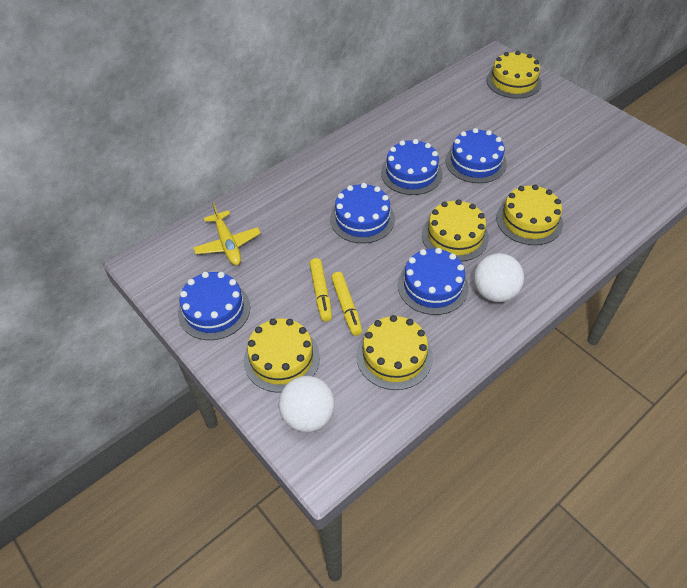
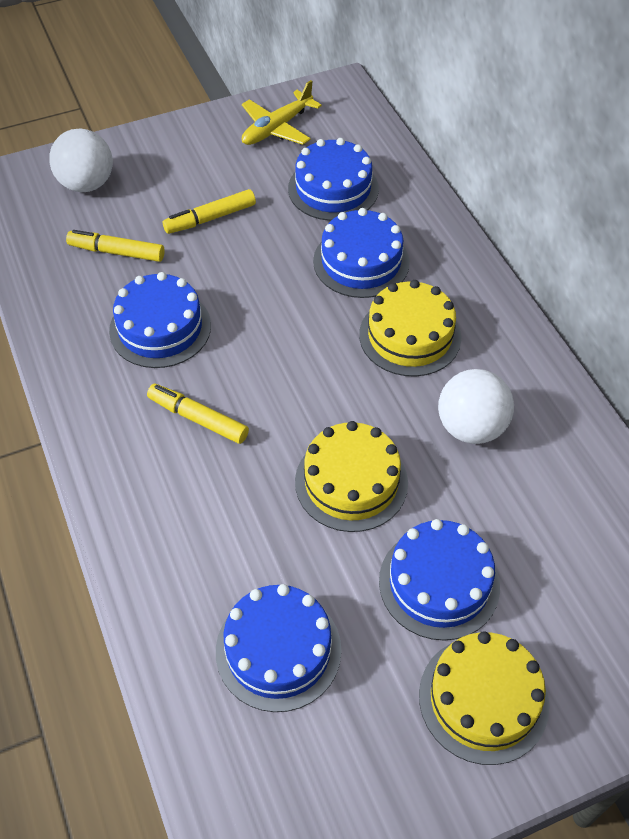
yellow cake: [244,318,320,392] [356,315,433,390] [422,199,489,262] [486,51,541,99] [496,185,563,245] = 5 -> [295,421,408,532] [359,280,461,377] [419,631,550,765] = 3
yellow marker: [309,258,332,322] [331,272,362,336] = 2 -> [66,230,165,262] [147,384,249,444] [163,189,256,234] = 3

